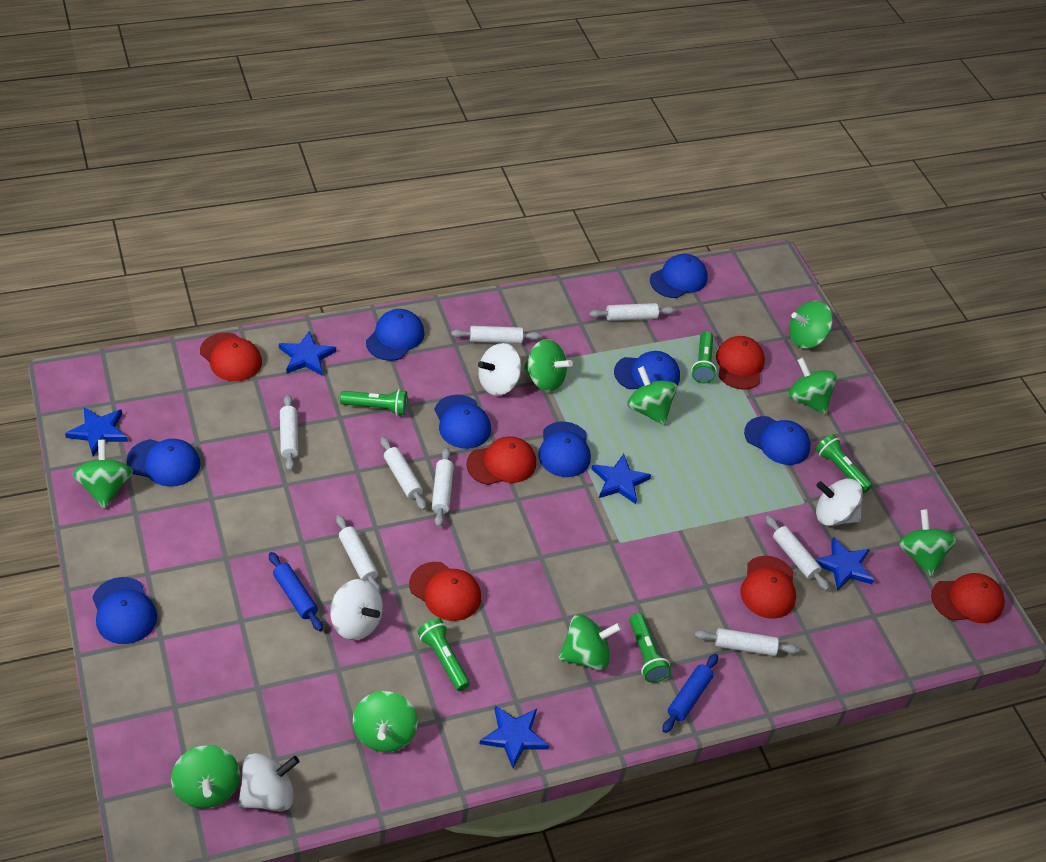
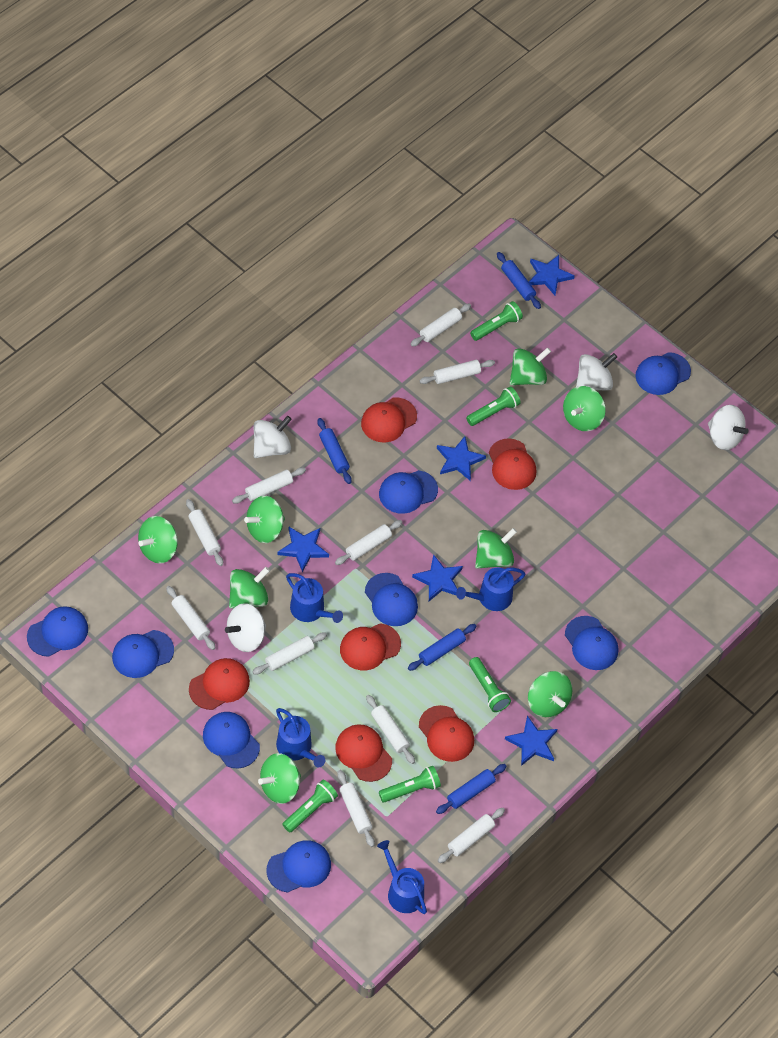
blue rolling pin: [269,552,323,631] [662,654,718,733] = 2 -> [317,418,352,484] [408,624,477,671] [436,764,507,814] [497,252,541,309] = 4
blue watering can: none = 0 -> [276,708,325,768] [286,573,343,623] [377,840,427,914] [456,567,525,611] = 4
green spinning top: [73,440,133,509] [171,745,240,809] [353,691,418,752] [524,339,573,392] [559,614,622,670] [627,366,677,426] [788,357,837,414] [789,301,833,348] [898,509,957,576] = 9 -> [138,516,178,564] [229,567,270,609] [244,496,285,543] [258,753,301,804] [475,528,517,569] [510,347,551,385] [528,671,572,717] [563,386,606,431] = 8
white rolling pin: [280,395,299,471] [336,515,381,594] [381,437,426,510] [432,447,454,527] [451,326,541,344] [589,303,675,321] [695,628,799,656] [766,516,830,590] = 8 -> [166,586,215,650] [186,499,223,566] [232,467,306,504] [252,632,327,675] [335,520,403,565] [337,770,375,847] [366,695,415,764] [411,304,471,346] [420,360,495,384] [438,808,505,863] = 10

